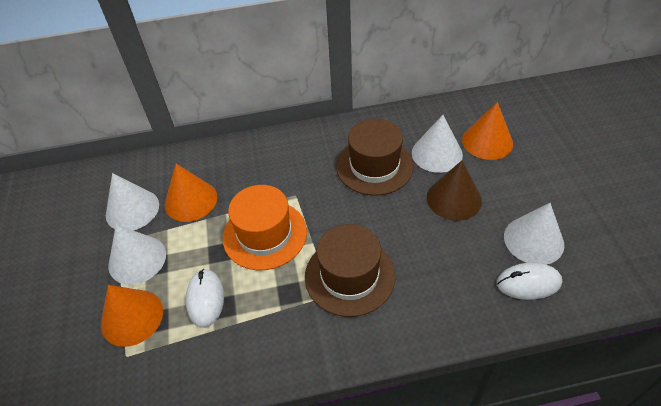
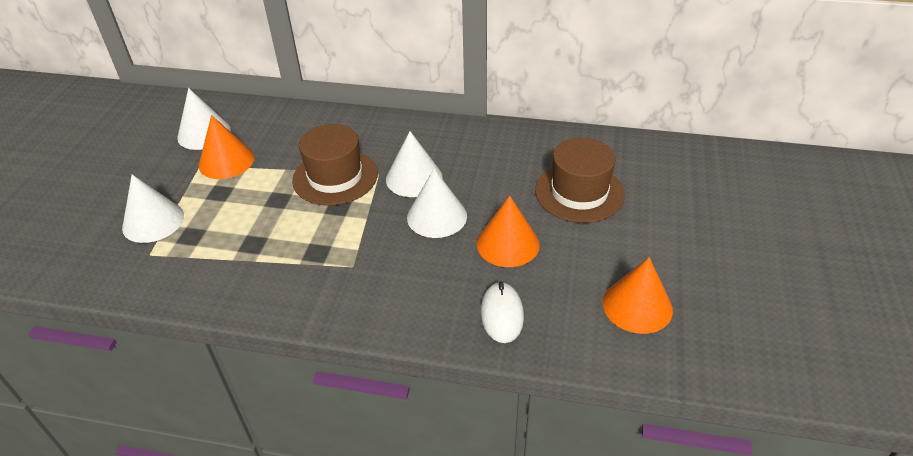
brown cone: [427,161,482,221] = 1 -> none = 0
orange hat: [223,185,307,270] = 1 -> none = 0
white mouse: [185,269,224,328] [497,263,562,300] = 2 -> [481,281,524,343] = 1

